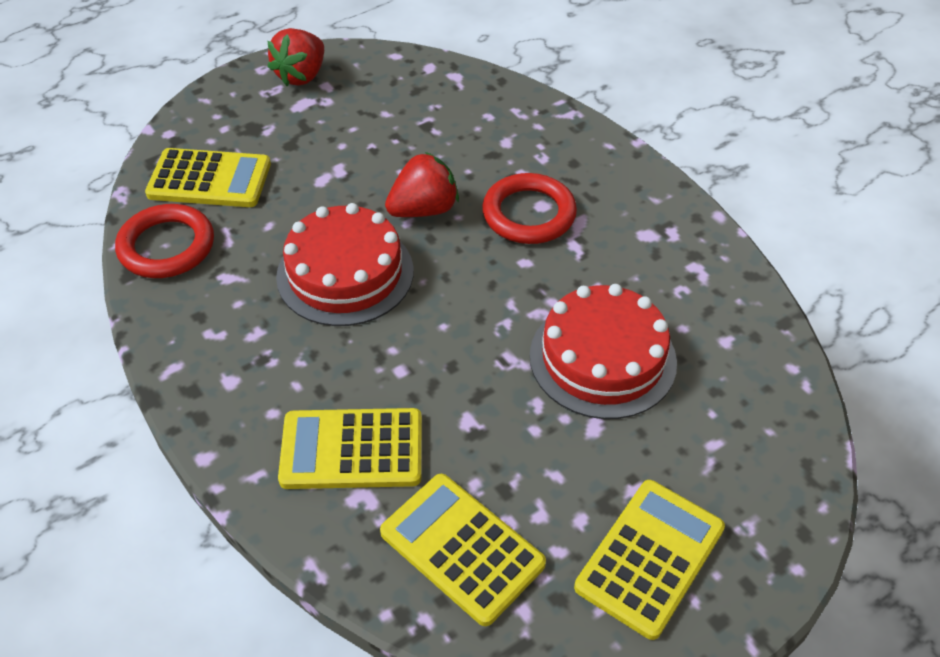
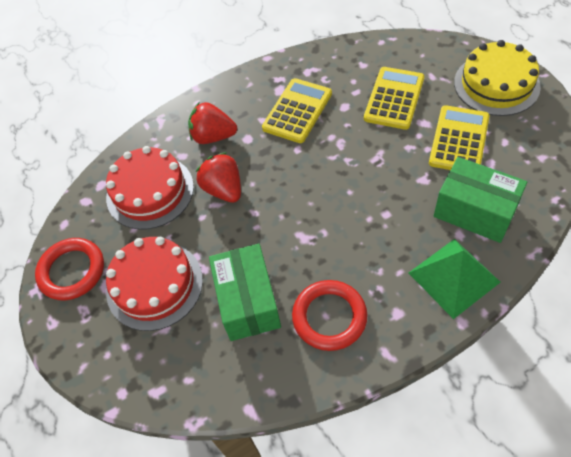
green box: none = 0 -> [209,244,281,341] [434,157,527,243] = 2
green pyramid: none = 0 -> [409,239,501,319] = 1
yellow cake: none = 0 -> [454,40,541,116] = 1
yellow calculator: [145,148,271,207] [278,408,422,489] [380,474,546,626] [574,480,725,640] = 4 -> [262,78,332,143] [364,67,424,130] [429,105,490,170] = 3

